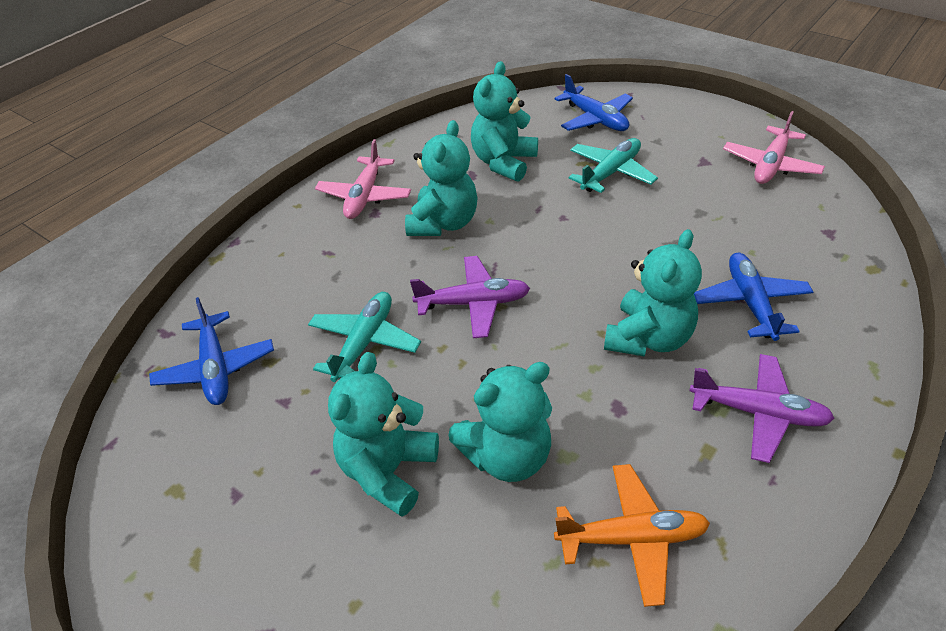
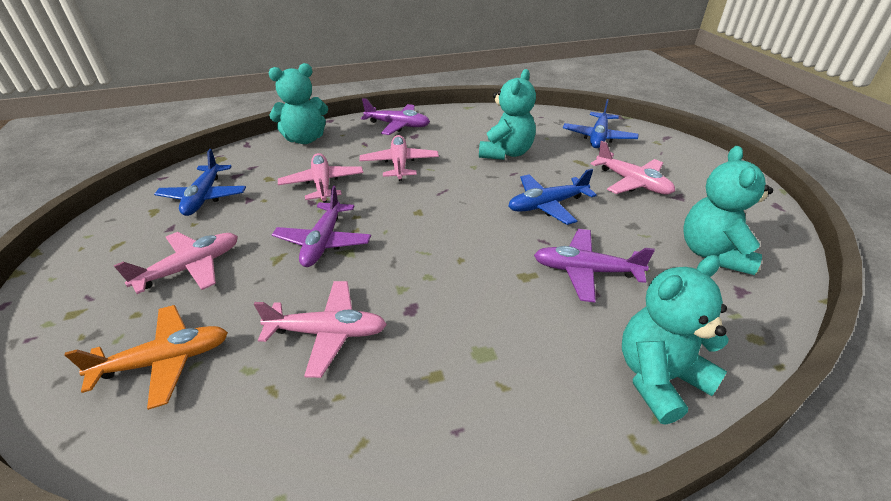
pink plane: [315,139,411,219] [723,111,825,184] = 2 -> [114,232,238,294] [254,281,387,378] [278,153,363,203] [359,135,439,181] [591,141,675,195] = 5
purple plane: [410,256,530,338] [689,354,835,463] = 2 -> [272,186,371,267] [361,98,430,135] [534,229,655,303] = 3
turquoise plane: [308,292,421,382] [569,138,658,193] = 2 -> none = 0
turquoise teddy bear: [328,352,439,517] [405,120,478,236] [448,362,552,482] [471,61,538,182] [604,229,702,357] = 5 -> [268,63,328,144] [479,69,536,160] [622,255,729,425] [683,146,773,275] = 4

